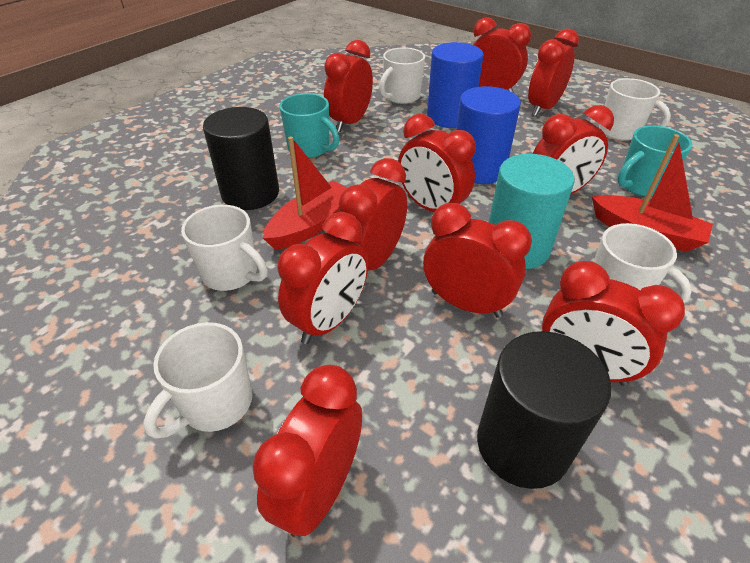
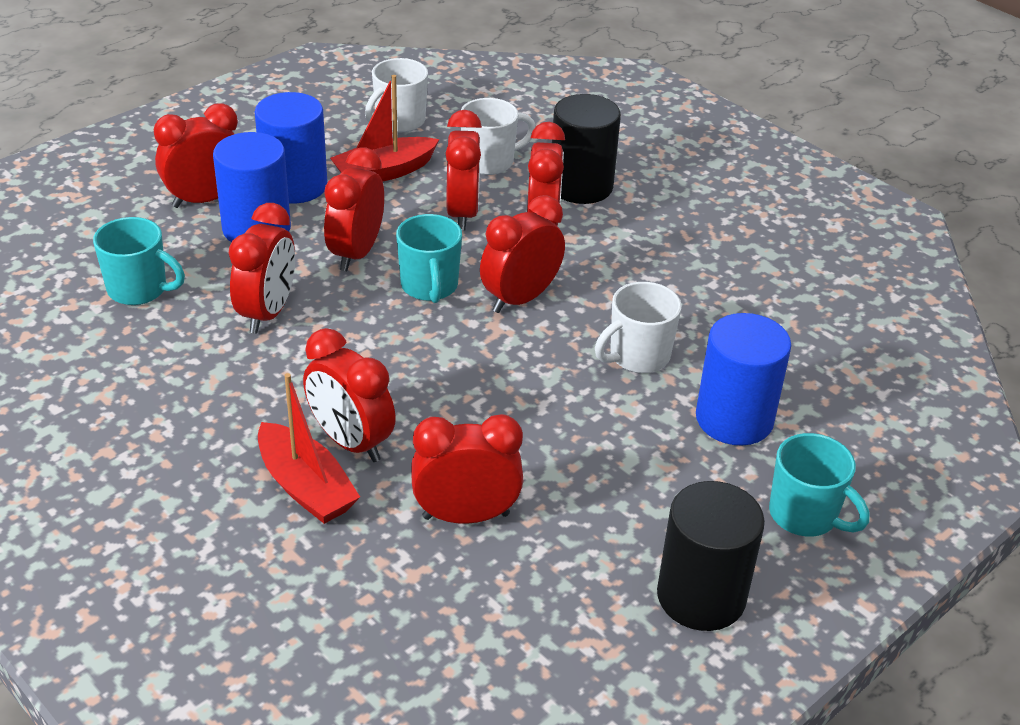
blue cylinder: [427,42,483,128] [456,86,521,184] = 2 -> [213,132,291,242] [255,92,327,204] [696,313,791,446] = 3
red clock: [253,365,362,538] [277,212,368,344] [324,40,373,132] [339,158,407,270] [398,114,476,212] [423,203,532,318] [473,17,531,93] [528,29,579,116] [533,105,614,195] [542,261,685,386] = 10 -> [154,103,238,208] [229,203,295,334] [303,328,396,462] [324,148,384,271] [411,414,523,524] [445,110,482,231] [480,195,565,313] [527,122,565,226] = 8
turquoise cylinder: [489,154,574,269] = 1 -> none = 0
turquoise mug: [279,93,340,158] [617,125,692,197] = 2 -> [93,217,185,305] [396,214,462,303] [769,433,869,536] = 3
white mug: [144,322,252,439] [181,205,268,291] [379,47,425,104] [594,223,692,303] [599,78,671,141] = 5 -> [365,58,428,132] [461,98,536,175] [595,282,682,373] = 3

